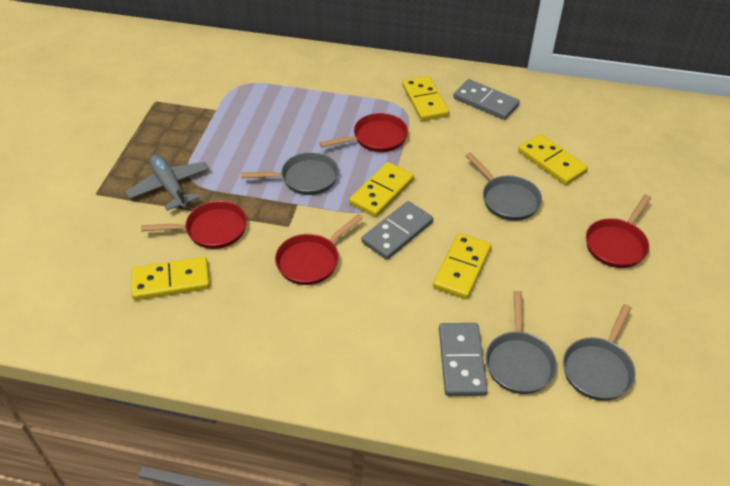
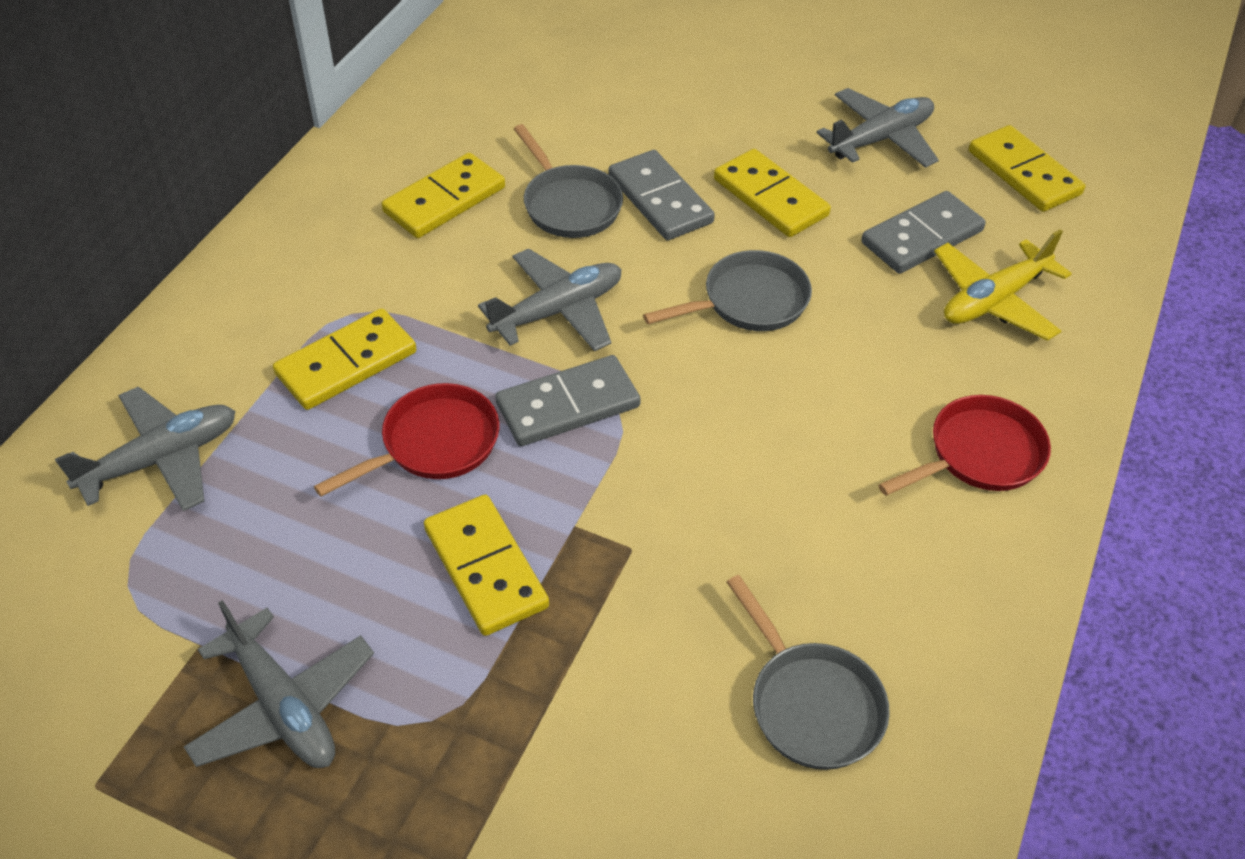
grey pan: [241,152,339,195] [465,153,542,221] [485,291,557,394] [563,304,636,401] = 4 -> [514,124,623,238] [643,250,812,331] [727,575,890,770] = 3
grey plane: [125,154,209,211] = 1 -> [55,386,235,511] [184,600,374,768] [478,249,621,351] [817,88,939,168] = 4
red pan: [141,201,247,249] [275,214,363,285] [319,113,408,152] [586,194,651,268] = 4 -> [314,383,499,497] [878,395,1051,496] = 2
yellow plane: none = 0 -> [934,229,1072,341] = 1

